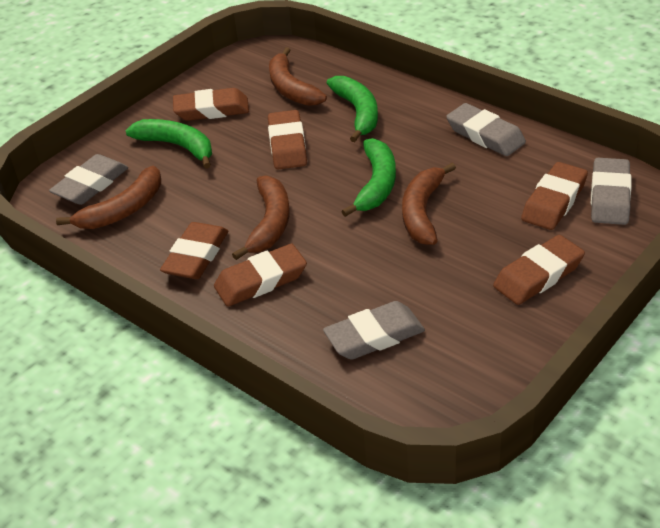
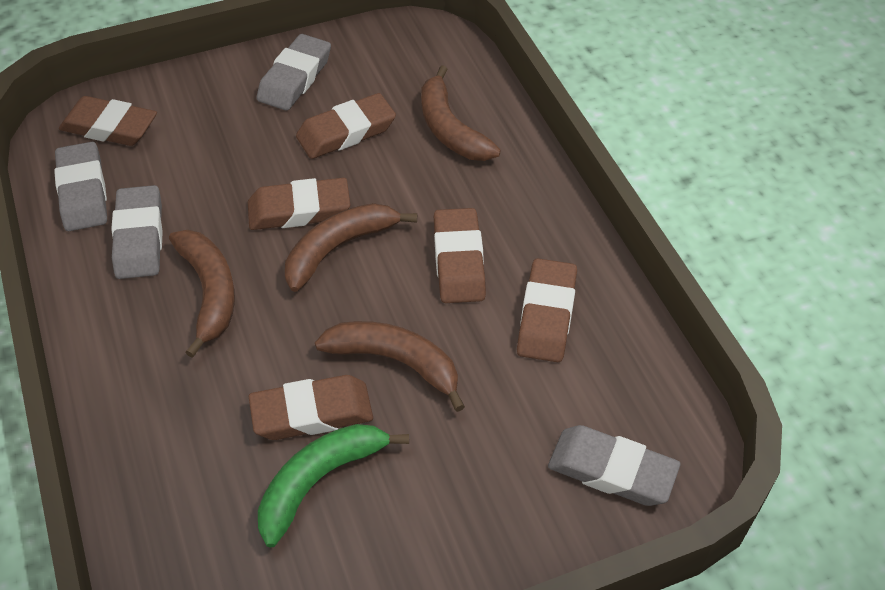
green banana: [126,119,212,169] [327,76,378,142] [341,138,396,217] = 3 -> [258,424,409,548] = 1

